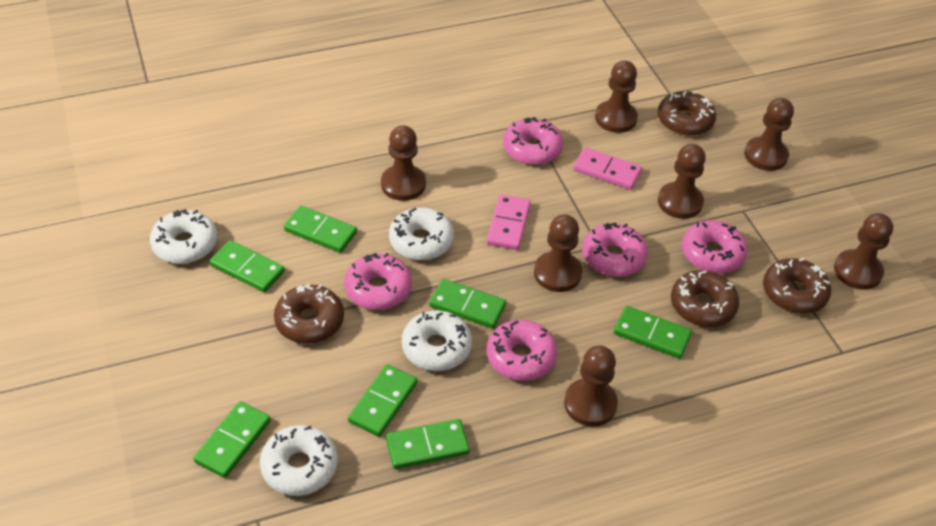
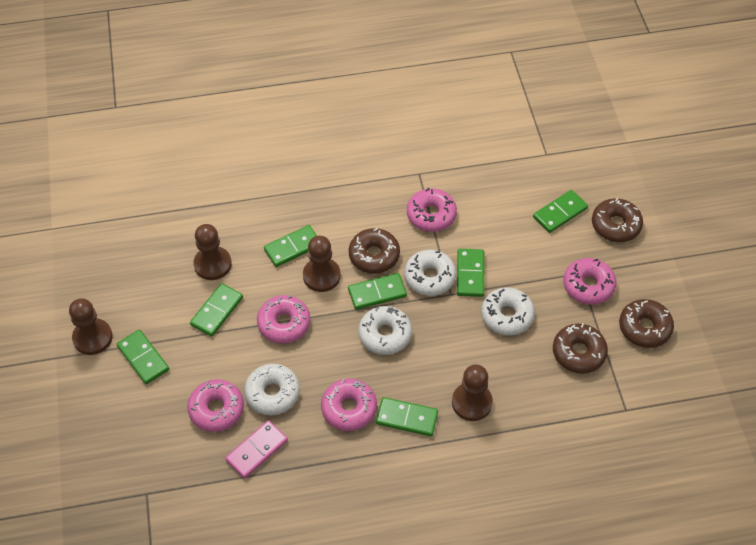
brown pawn: [381,125,426,201] [534,214,582,292] [564,346,618,426] [595,61,638,133] [658,144,706,219] [744,98,794,171] [834,213,893,290] = 7 -> [69,298,113,355] [193,224,232,280] [303,236,341,292] [452,364,493,421] = 4
pink domino: [487,194,531,250] [573,147,642,190] = 2 -> [225,420,288,478] = 1

